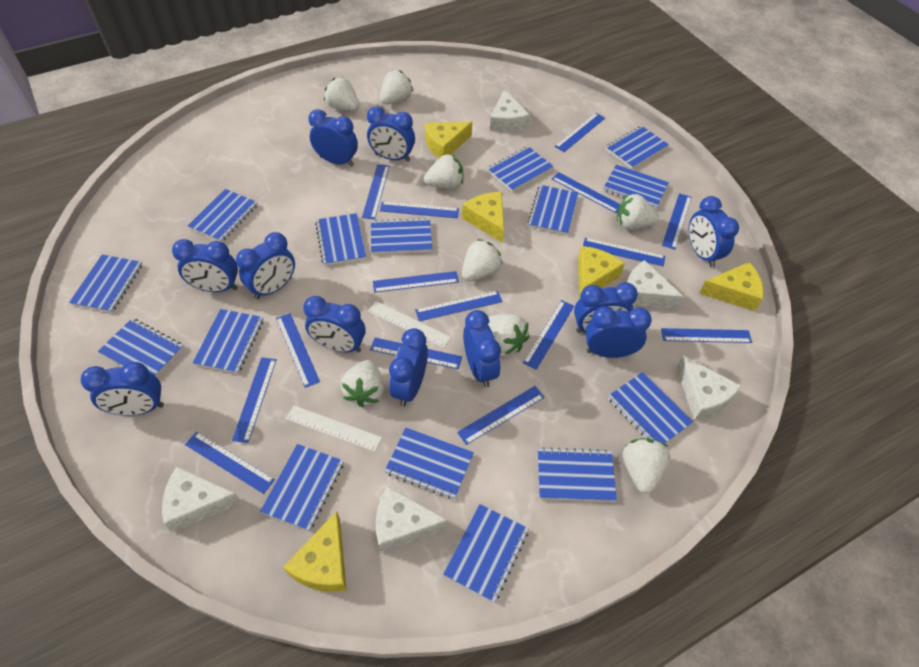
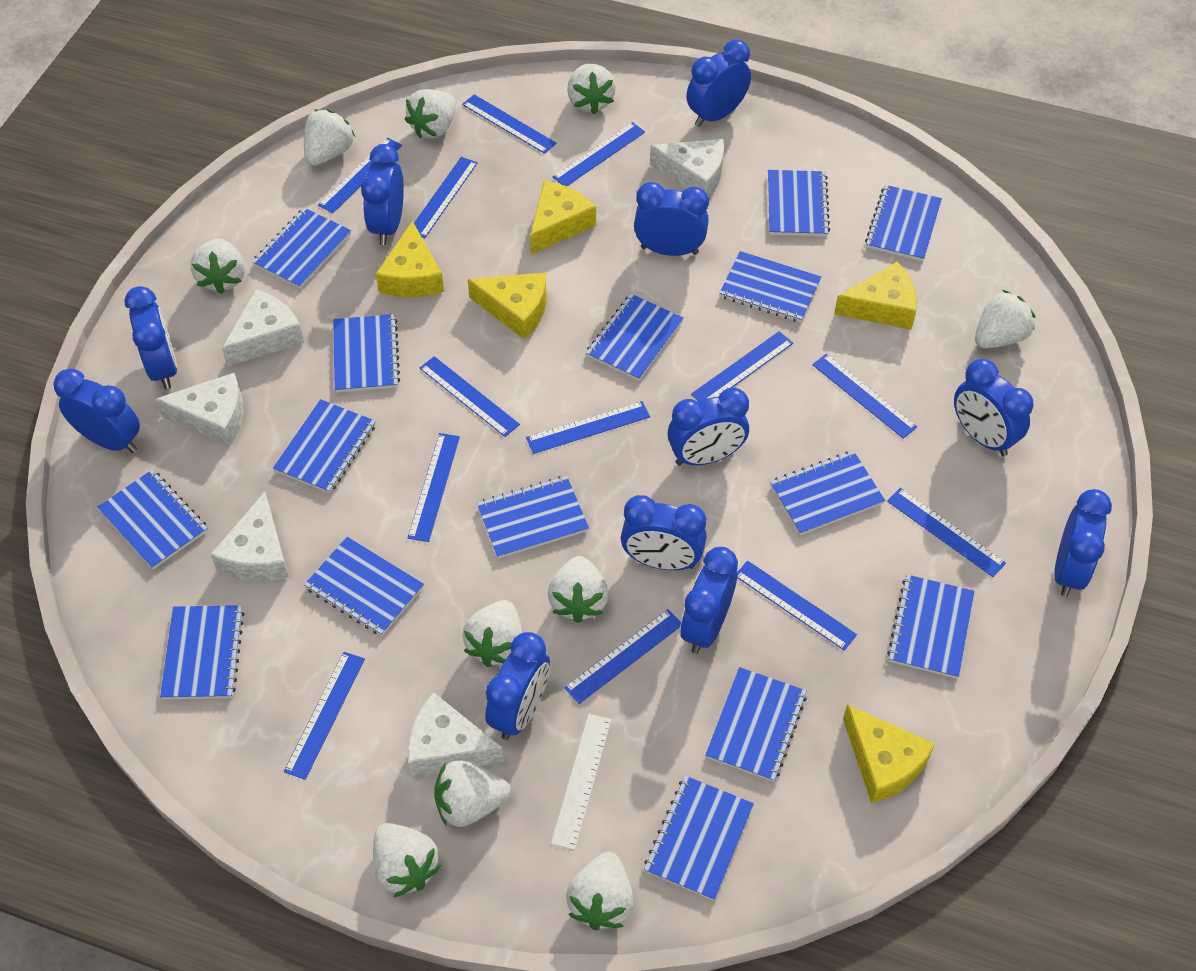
blue ruler: [185,432,275,494] [232,357,277,443] [276,313,320,388] [362,164,390,219] [370,338,462,369] [373,271,459,293] [380,202,459,218] [415,291,503,321] [457,386,545,445] [523,300,574,370] [552,172,620,213] [555,113,605,152] [583,238,665,266] [661,328,752,343] [662,193,692,250] = 15 -> [284,652,365,780] [318,138,402,213] [408,433,460,542] [414,157,478,238] [420,356,520,437] [462,94,556,154] [526,401,650,454] [553,122,645,186] [564,609,681,704] [691,331,793,401] [737,561,857,650] [812,354,917,439] [887,488,1006,577] = 13
white ruler: [286,406,382,452] [368,301,451,348] = 2 -> [551,714,611,850] = 1
white strawberry: [324,77,359,111] [341,360,384,407] [380,70,414,104] [424,154,463,189] [462,239,503,281] [488,314,530,355] [617,194,659,230] [623,438,670,494] = 8 -> [190,239,245,294] [304,109,355,166] [373,823,441,897] [405,89,456,138] [434,760,511,827] [462,600,522,667] [548,556,609,623] [566,852,634,930] [567,64,616,114] [975,290,1035,348] = 10

